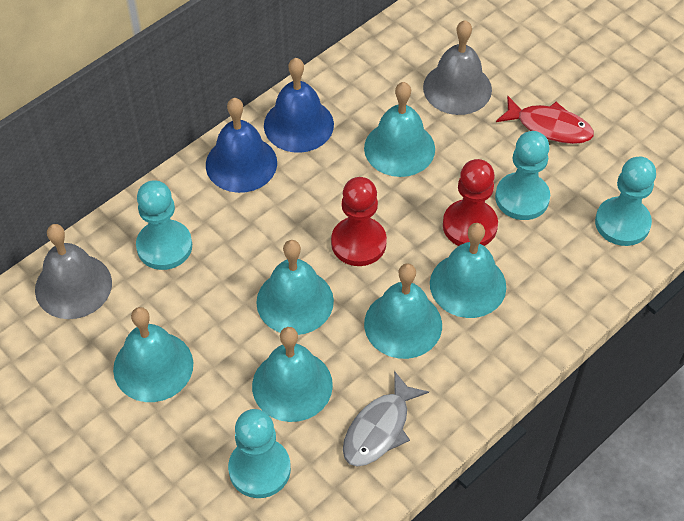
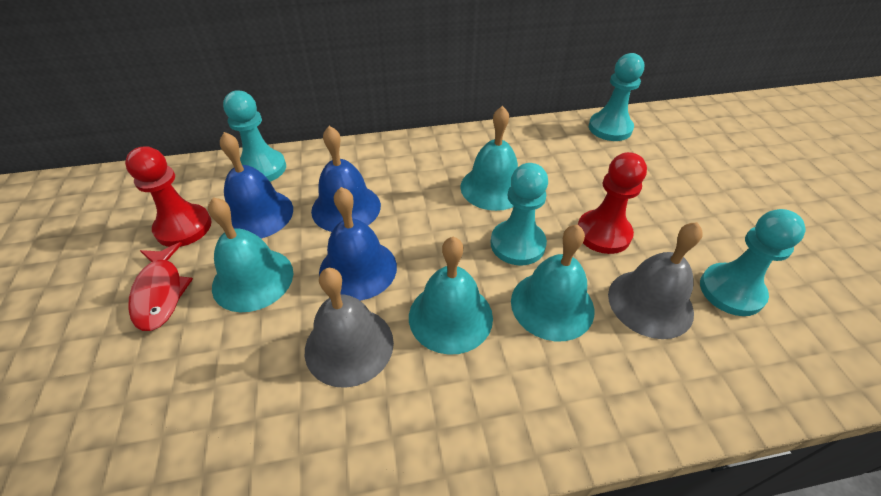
blue bell: [206,98,277,193] [264,58,334,153] = 2 -> [220,132,293,239] [311,126,381,232] [319,187,397,301] = 3
grey fish: [343,371,429,466] = 1 -> none = 0
turquoise bell: [113,307,193,402] [252,327,333,422] [256,240,334,335] [364,82,435,177] [364,263,442,359] [430,223,506,318] = 6 -> [208,197,293,312] [409,237,493,355] [460,106,518,211] [511,224,594,341] = 4

